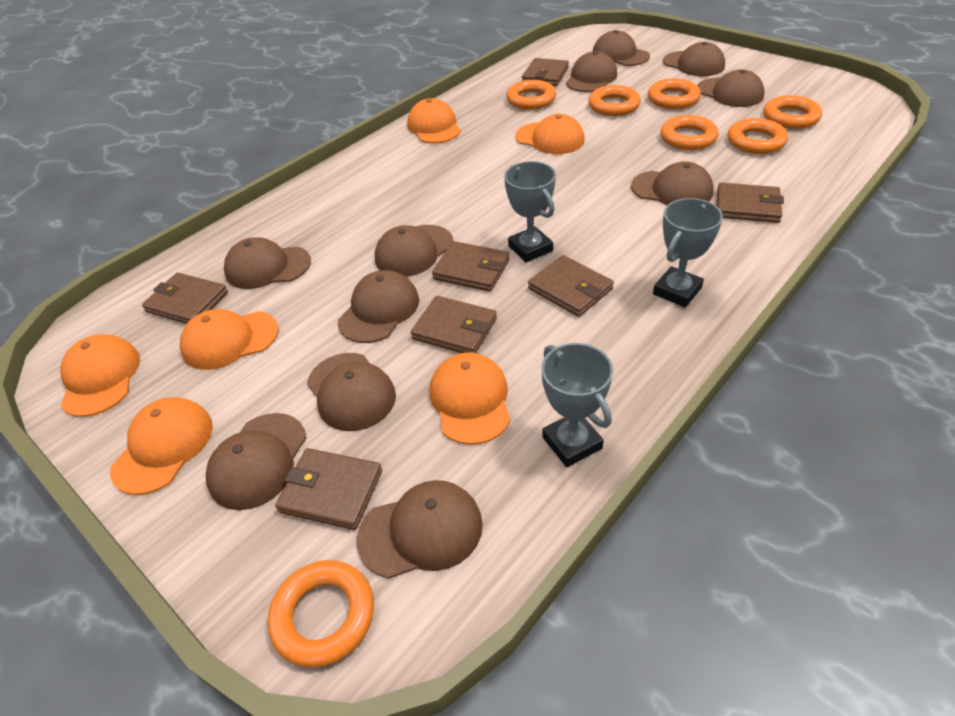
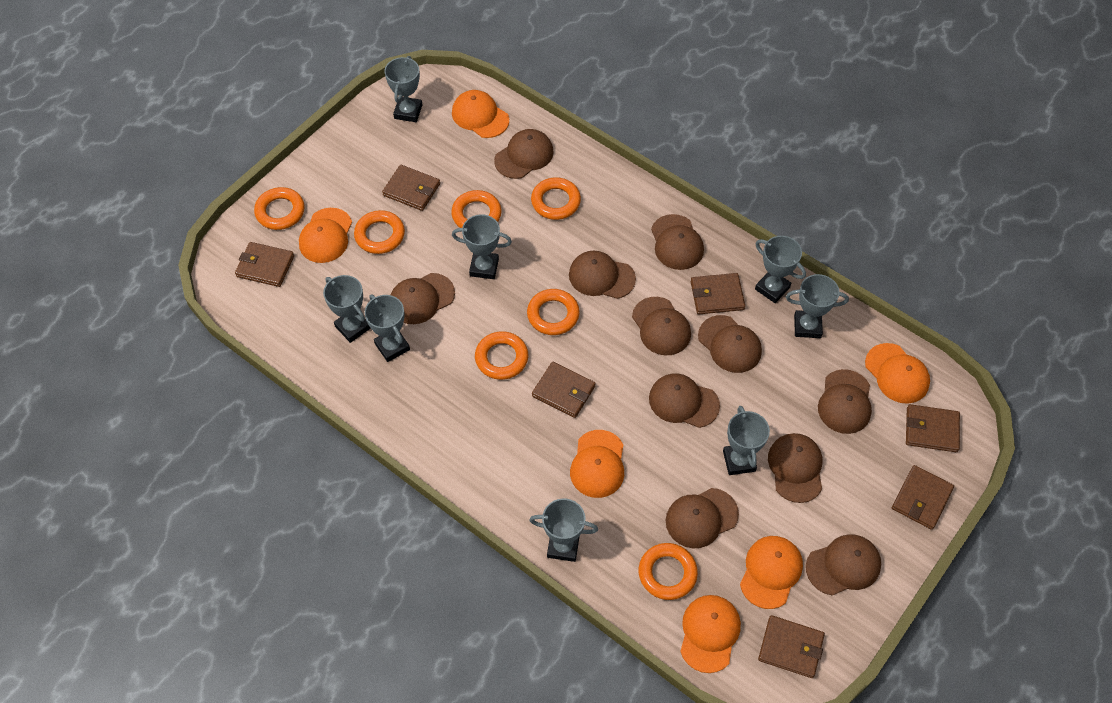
grey trophy: [504,161,556,262] [542,343,613,467] [653,198,723,307] = 3 -> [323,275,371,343] [365,295,410,362] [384,56,422,122] [452,214,512,279] [529,498,598,562] [723,406,770,475] [755,236,806,303] [786,274,849,338] = 8

